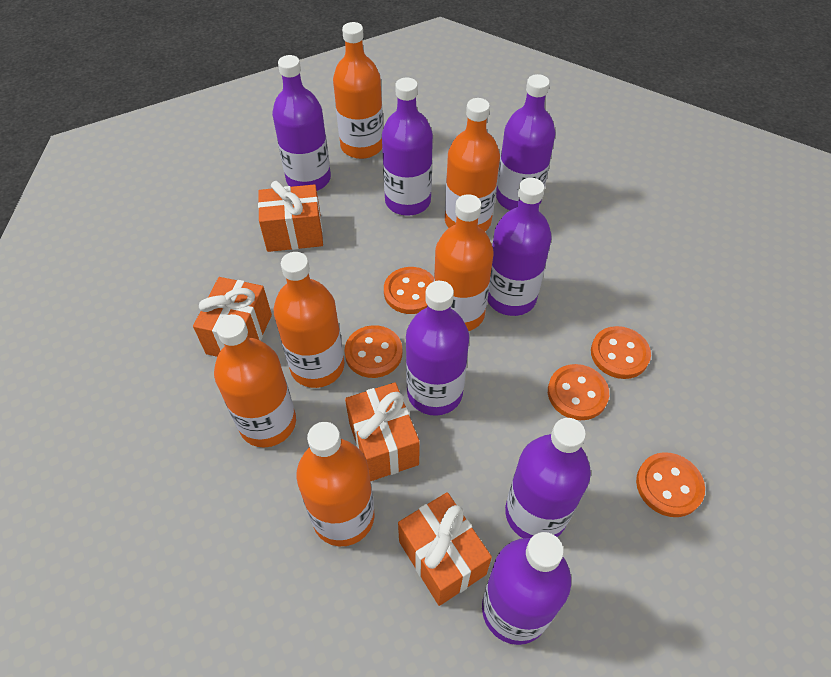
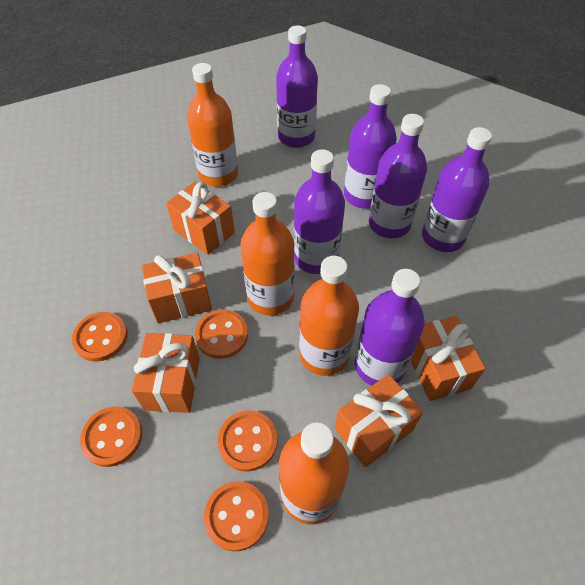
orange bottle: [214,314,296,448] [273,252,345,388] [296,422,374,546] [333,22,383,159] [434,194,494,331] [445,98,500,231] = 6 -> [187,63,238,187] [240,192,295,316] [279,422,349,525] [299,256,359,376] = 4
orange gift: [193,277,272,357] [258,181,323,252] [345,382,420,481] [398,492,492,606] = 4 -> [132,333,200,413] [142,253,212,323] [166,182,235,255] [335,374,423,467] [411,316,486,401] = 5
purple bottle: [272,55,331,191] [382,78,433,216] [406,281,469,416] [482,532,571,645] [487,178,552,316] [496,74,556,210] [505,418,591,538] = 7 -> [276,26,318,148] [294,149,345,274] [344,84,397,209] [355,269,425,386] [369,114,427,238] [422,127,492,252] = 6

